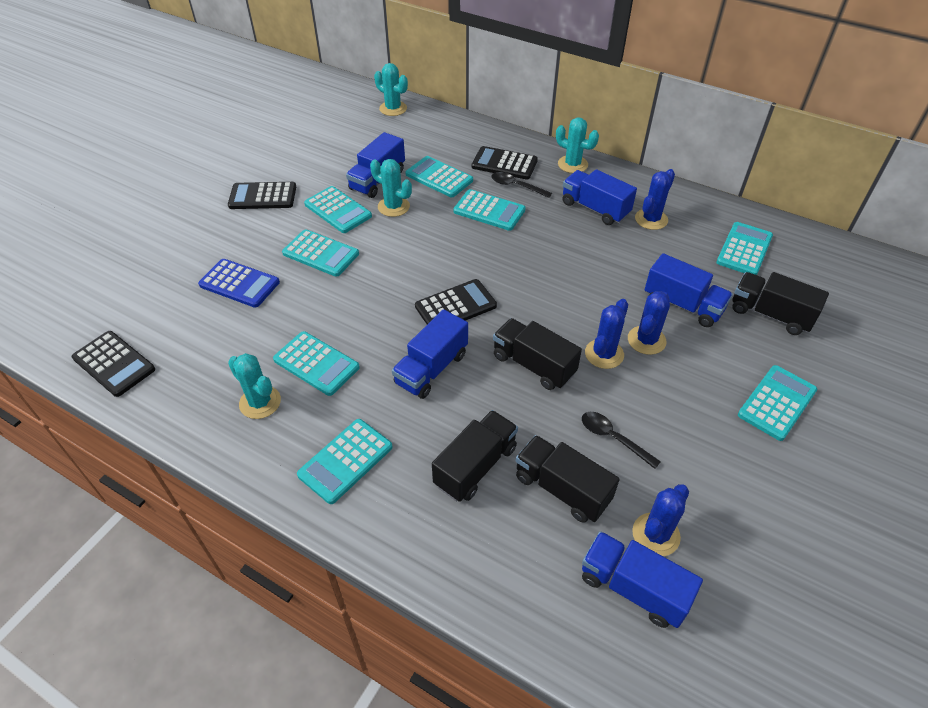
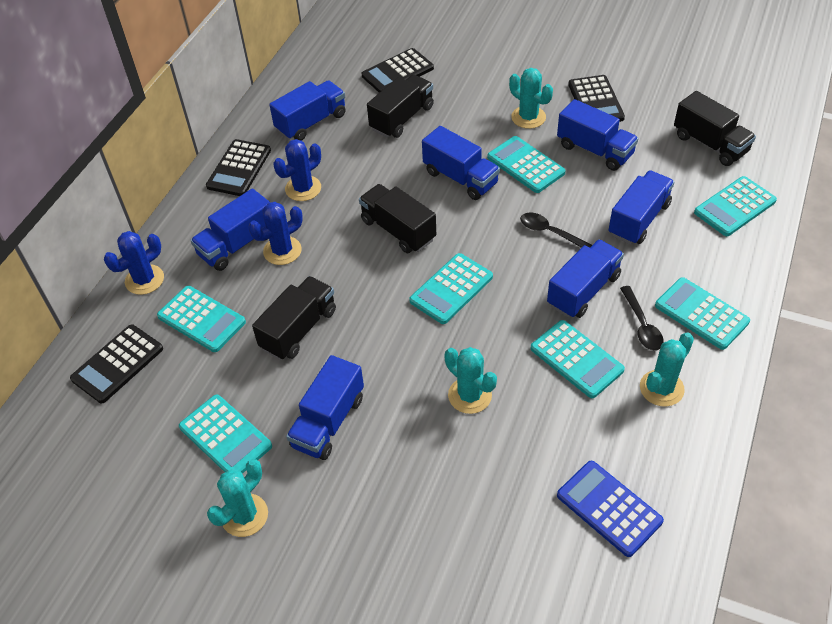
blue cactus: [585,299,628,369] [628,291,670,355] [632,484,689,556] [635,169,675,230] = 4 -> [104,231,164,295] [248,202,303,265] [274,139,321,201] = 3
blue truck: [346,132,405,198] [392,309,468,399] [563,169,637,225] [582,531,703,628] [644,253,733,327] = 5 -> [191,189,270,271] [269,80,346,141] [286,355,364,460] [422,126,500,200] [547,239,624,318] [557,99,639,171] [609,170,675,245] = 7
turquoise calculator: [273,331,360,396] [282,229,359,277] [297,419,393,504] [304,186,372,233] [406,156,473,197] [453,189,526,231] [716,222,773,275] [738,365,817,441] = 8 -> [157,286,246,352] [179,394,272,474] [409,253,493,324] [487,136,566,193] [530,320,625,398] [655,277,750,350] [694,176,777,236] = 7

